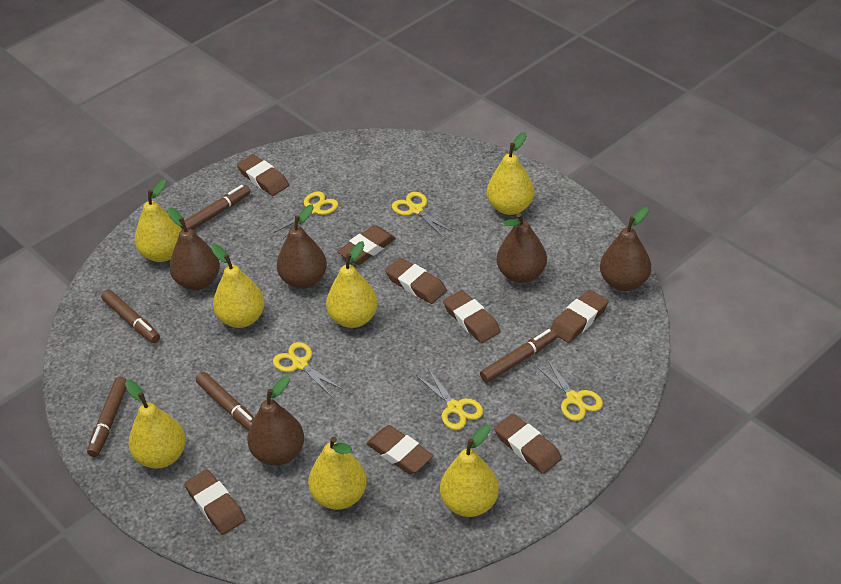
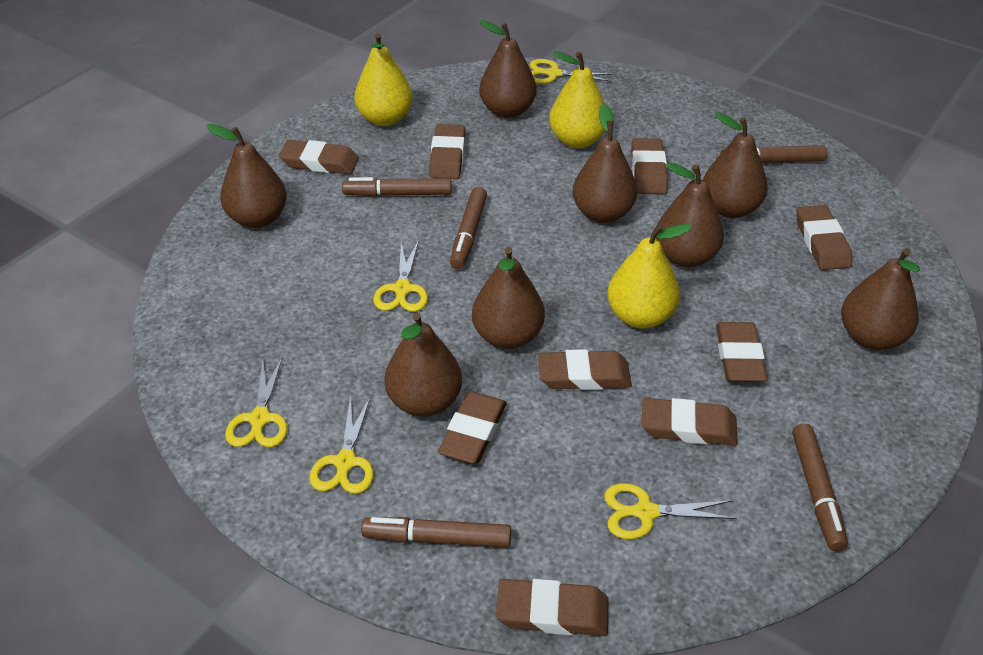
brown eraser: [184,469,246,535] [237,154,289,196] [337,225,396,265] [366,425,434,474] [385,258,447,304] [443,290,501,343] [494,414,562,474] [550,290,608,343] = 8 -> [279,140,359,174] [429,124,466,179] [438,391,507,464] [496,579,608,636] [538,349,632,390] [631,138,668,194] [642,398,738,446] [716,322,767,382] [797,205,852,270] = 9
brown pear: [167,208,220,290] [247,376,304,466] [277,204,327,289] [497,213,547,283] [600,207,651,291] = 5 -> [206,124,287,228] [384,313,462,417] [472,247,545,349] [479,20,537,118] [573,104,638,223] [656,162,724,267] [703,112,768,218] [841,248,920,350] = 8
yellow pear: [125,380,186,469] [135,179,182,262] [211,244,265,328] [308,437,367,510] [326,241,378,328] [440,425,499,517] [487,132,534,215] = 7 -> [354,33,413,126] [549,51,606,148] [607,224,692,329] = 3

